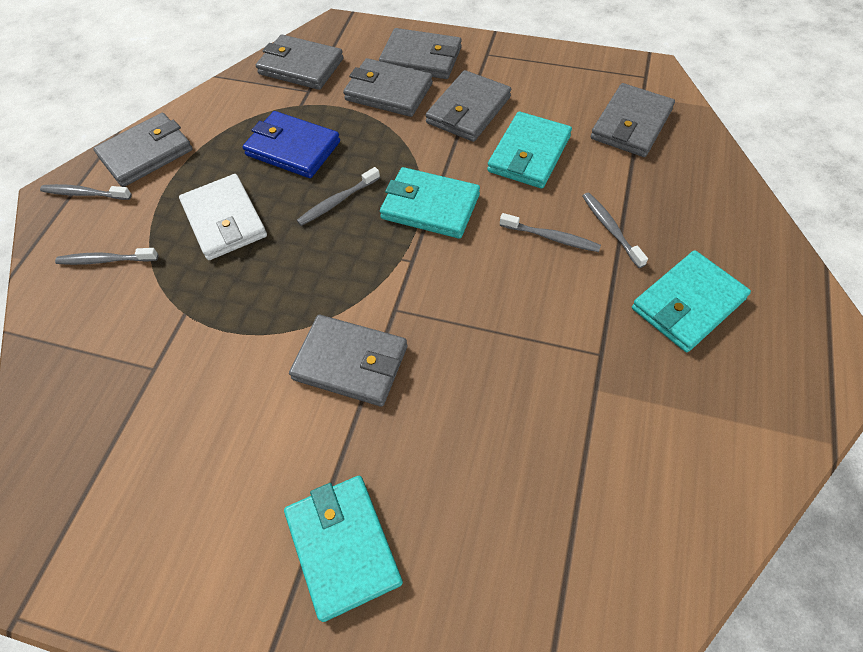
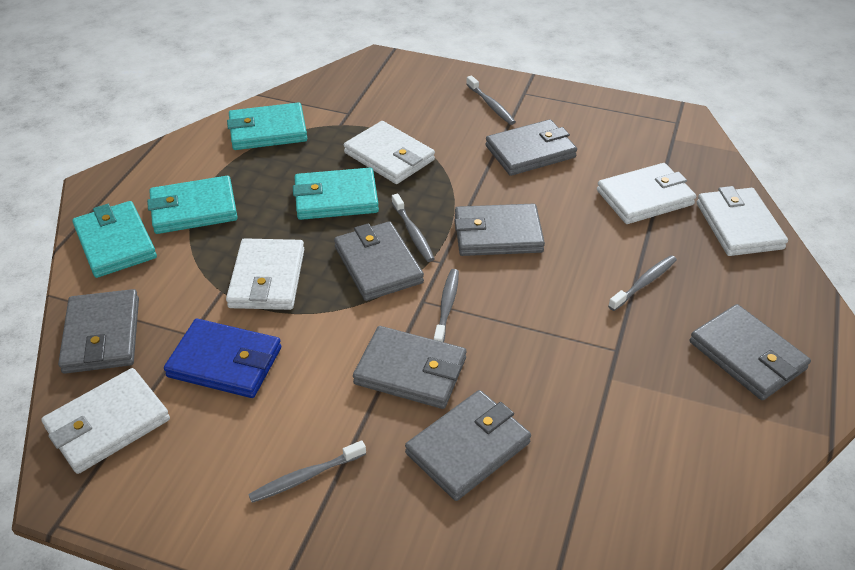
white wallet: [179,174,267,260] = 1 -> [41,368,170,474] [226,238,304,310] [344,121,435,184] [597,163,696,224] [697,186,788,256] = 5

